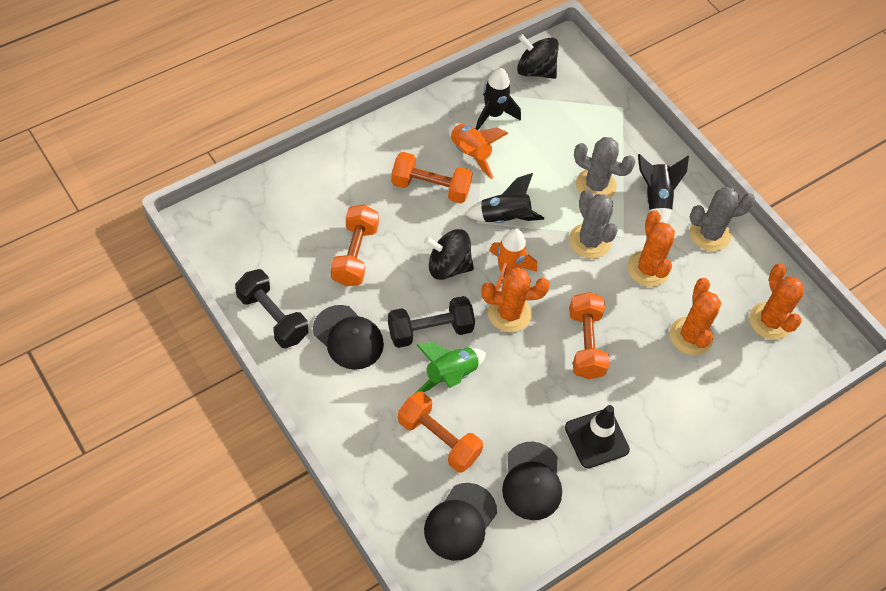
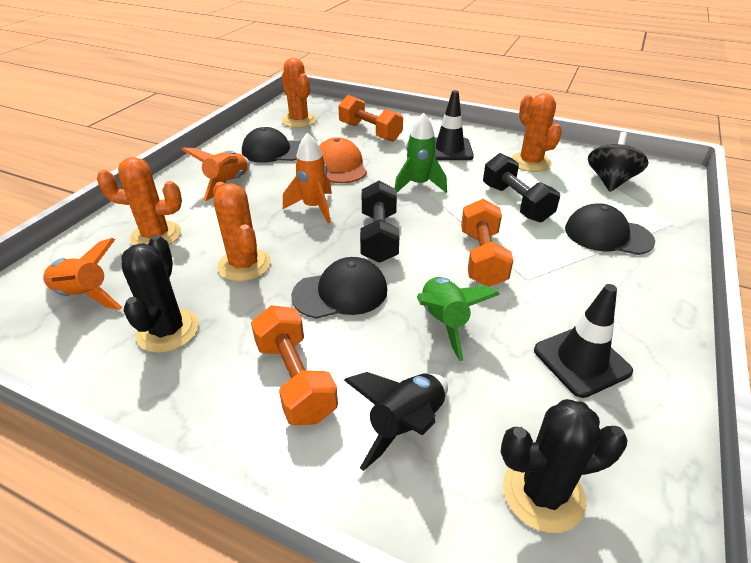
black cactus: none = 0 -> [121,235,199,353] [501,399,628,533] = 2
black rocket: [465,173,544,223] [476,68,521,130] [638,154,689,223] = 3 -> [344,372,448,471] = 1
black spinning top: [424,229,474,280] [517,34,559,79] = 2 -> [588,132,648,192] = 1
black traffic cone: [565,405,630,468] = 1 -> [435,90,474,160] [534,284,633,398] = 2
green rocket: [417,342,486,392] = 1 -> [395,112,447,192] [417,277,500,361] = 2
grey cactus: [569,190,618,259] [574,137,635,198] [690,187,755,251] = 3 -> none = 0
orange cap: none = 0 -> [319,137,367,183] = 1
orange dumbbell: [331,205,379,286] [391,152,473,204] [398,391,483,472] [569,292,610,379] = 4 -> [251,305,338,425] [338,95,403,142] [461,199,514,287] = 3
orange rocket: [449,123,508,179] [489,229,537,291] = 2 -> [43,238,122,310] [181,147,250,201] [283,132,332,223] = 3

